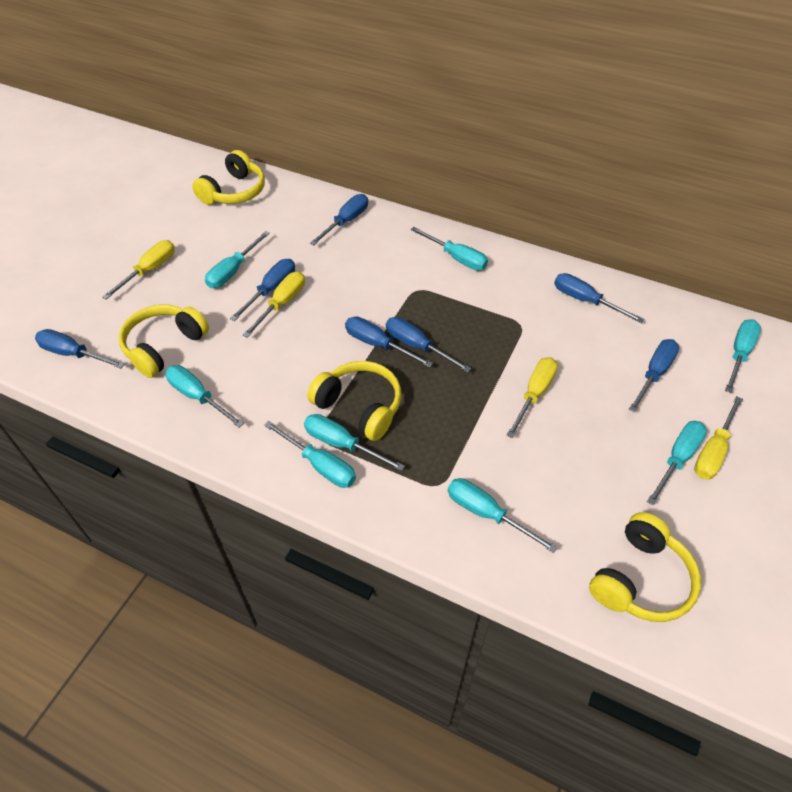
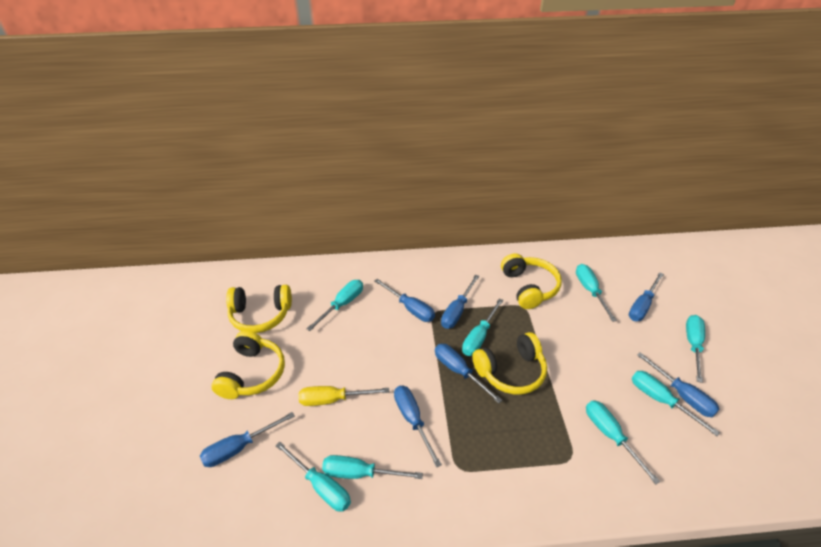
yellow screwdriver: [102,240,175,300] [243,272,305,338] [507,357,558,438] [694,396,743,479] = 4 -> [298,386,389,406] = 1

